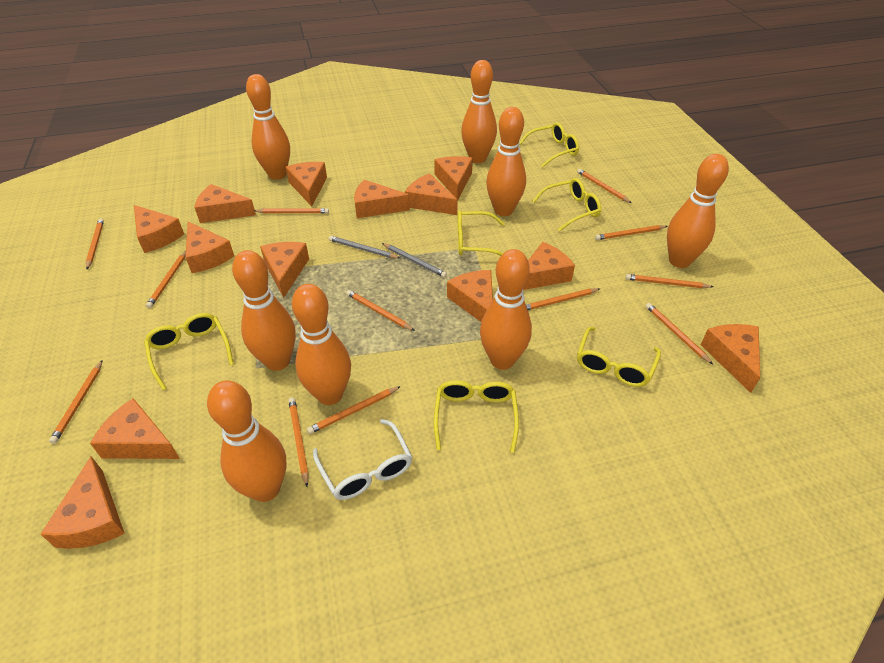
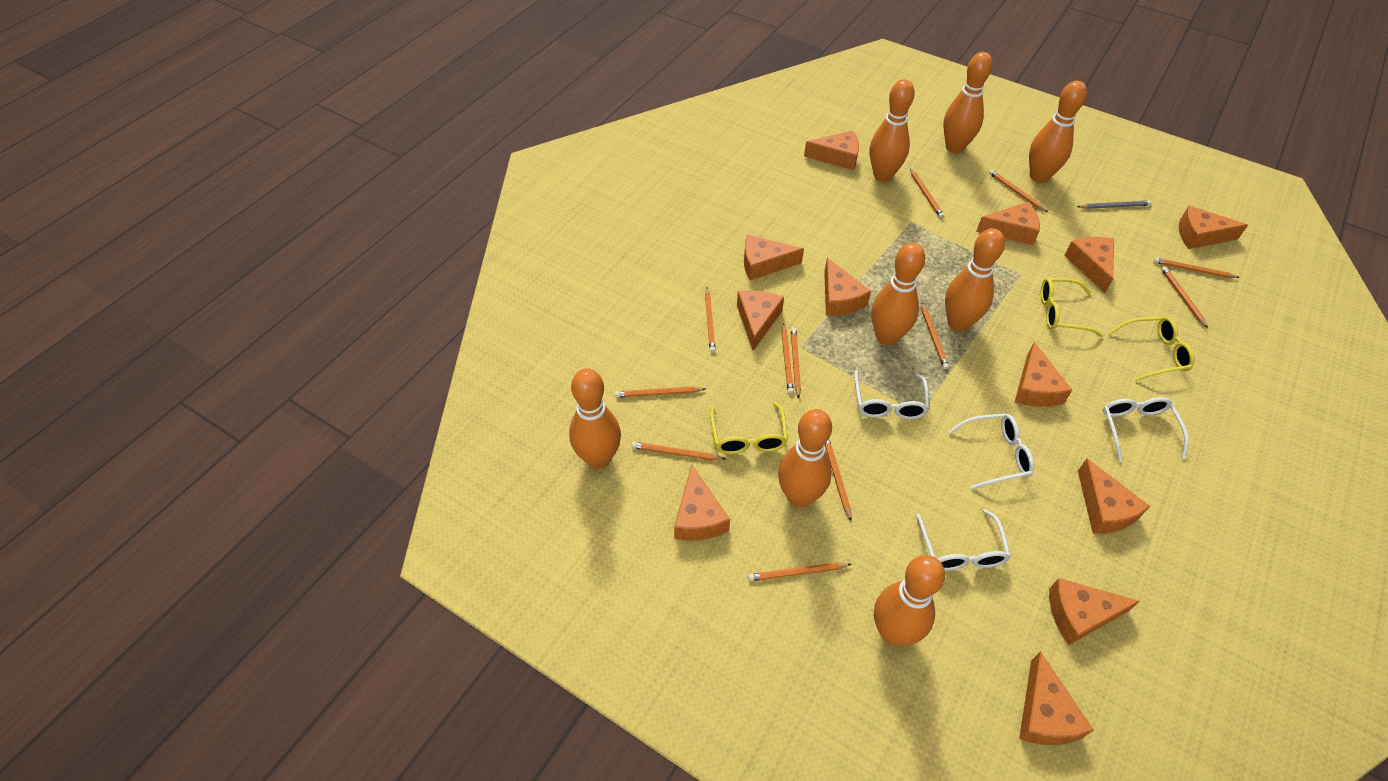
grey pencil: [329,236,400,259] [382,243,447,278] = 2 -> [1077,200,1152,209] = 1
orange cheese: [41,456,125,549] [90,398,180,459] [134,205,184,253] [185,221,234,273] [194,184,256,223] [260,242,309,298] [286,162,327,207] [354,180,410,218] [405,173,458,215] [434,156,473,200] [447,270,493,322] [523,242,575,290] [701,324,760,393] = 13 -> [674,464,730,540] [737,290,784,351] [744,235,804,280] [804,131,859,170] [824,258,871,316] [976,202,1040,245] [1015,342,1072,407] [1019,651,1094,745] [1049,578,1140,645] [1064,237,1114,293] [1078,459,1150,534] [1179,206,1248,249] = 12
white glasses: [313,419,412,500] = 1 -> [854,371,929,419] [916,509,1011,571] [948,413,1034,489] [1103,397,1188,462] = 4
yellow glasses: [144,313,234,390] [434,380,519,453] [458,210,505,256] [519,122,579,167] [532,178,601,231] [577,327,661,387] = 6 -> [710,402,788,454] [1041,278,1103,337] [1108,316,1195,381] = 3

